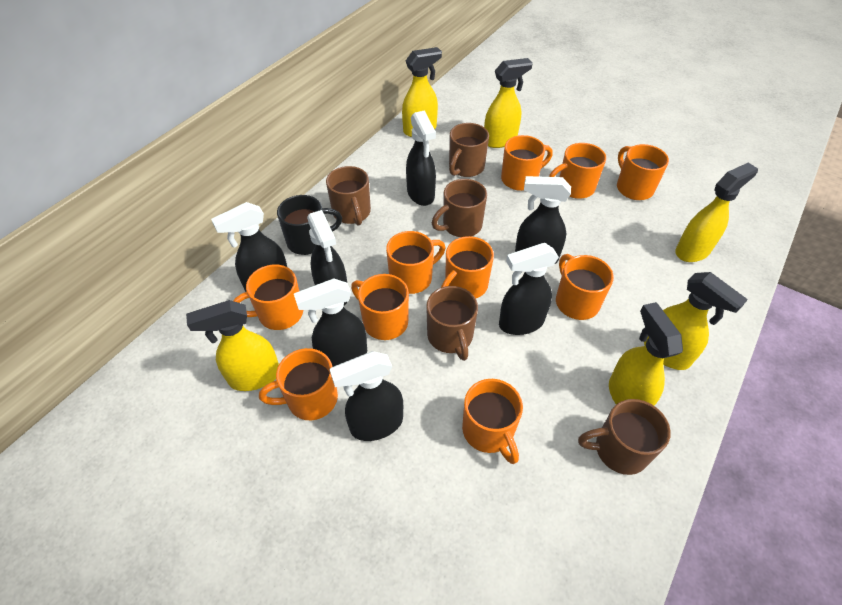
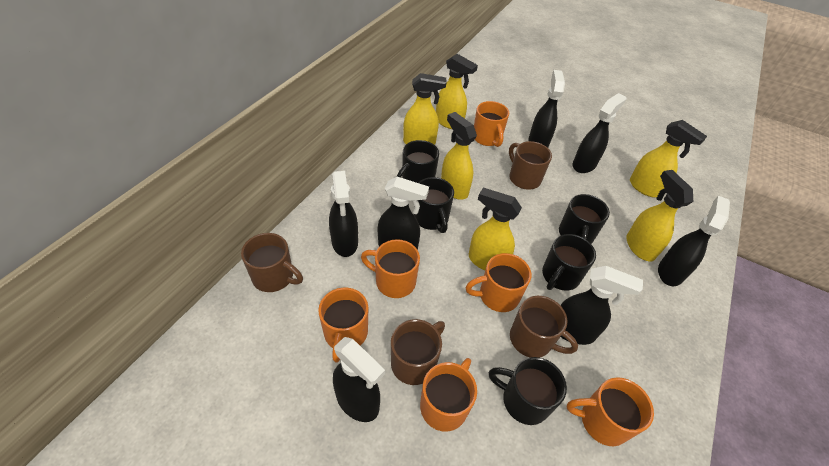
black mug: [277,195,342,255] = 1 -> [397,140,439,183] [414,177,454,233] [489,357,567,425] [542,234,596,291] [559,194,610,244] = 5
brown mug: [326,166,371,226] [426,286,478,361] [432,179,487,237] [449,123,489,177] [578,399,671,475] = 5 -> [241,233,303,292] [391,319,445,385] [509,141,552,190] [510,296,578,358] = 4
orange mug: [233,264,303,330] [259,348,338,420] [351,274,409,340] [386,231,446,294] [441,236,494,298] [462,379,523,464] [501,135,553,191] [549,143,606,199] [556,254,614,320] [617,144,669,200] = 10 -> [318,287,368,363] [361,239,420,298] [420,358,477,432] [465,253,531,312] [474,101,509,147] [567,377,654,446] = 6

